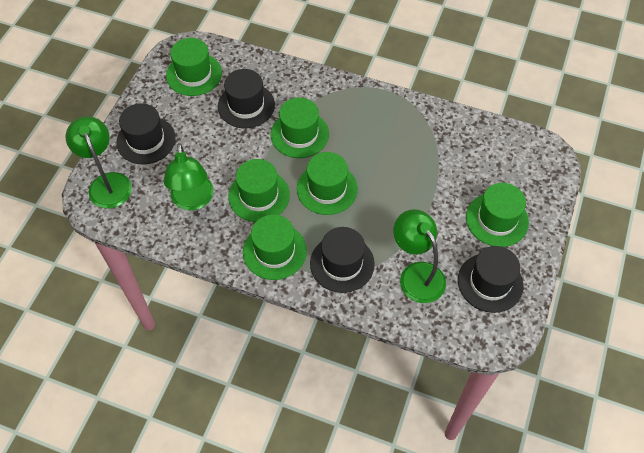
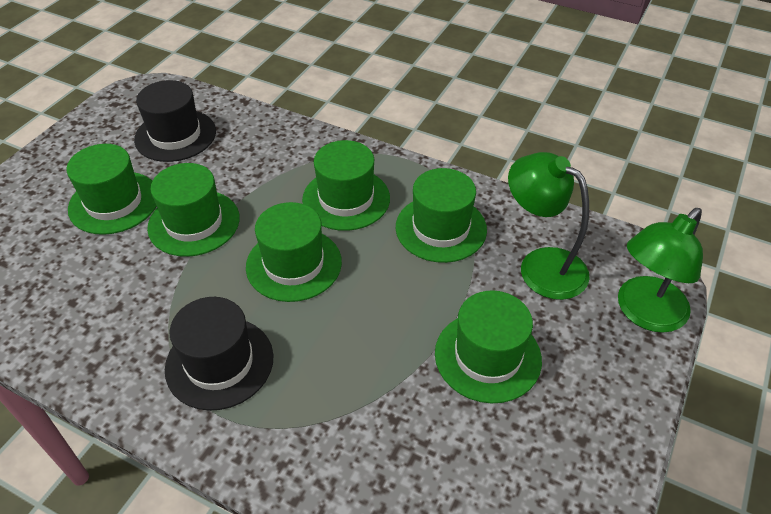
black hat: [116,103,176,164] [218,69,275,128] [310,227,375,293] [458,246,524,313] = 4 -> [134,80,216,162] [165,297,273,411] = 2
green lamp: [66,116,132,209] [164,143,214,210] [393,209,446,303] = 3 -> [508,152,590,300] [618,208,703,333] = 2

